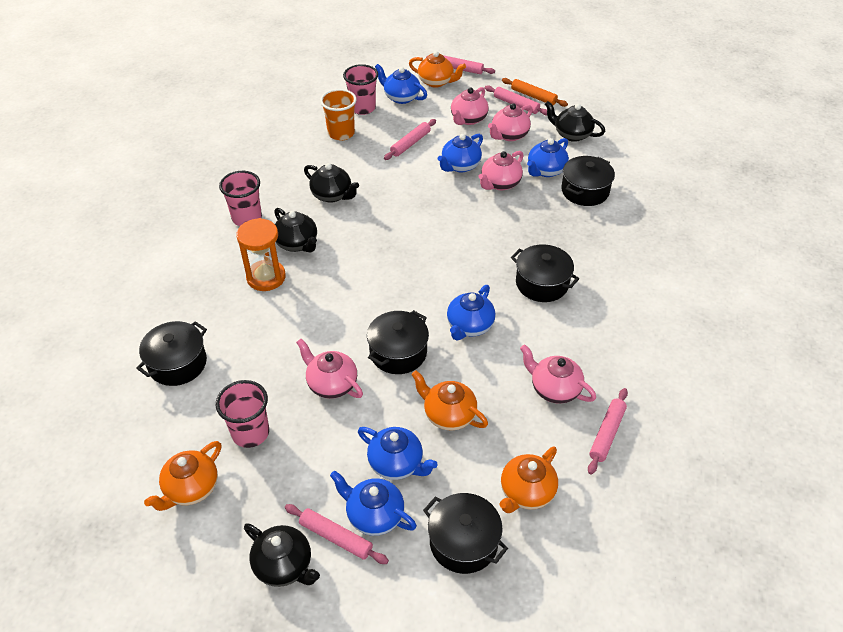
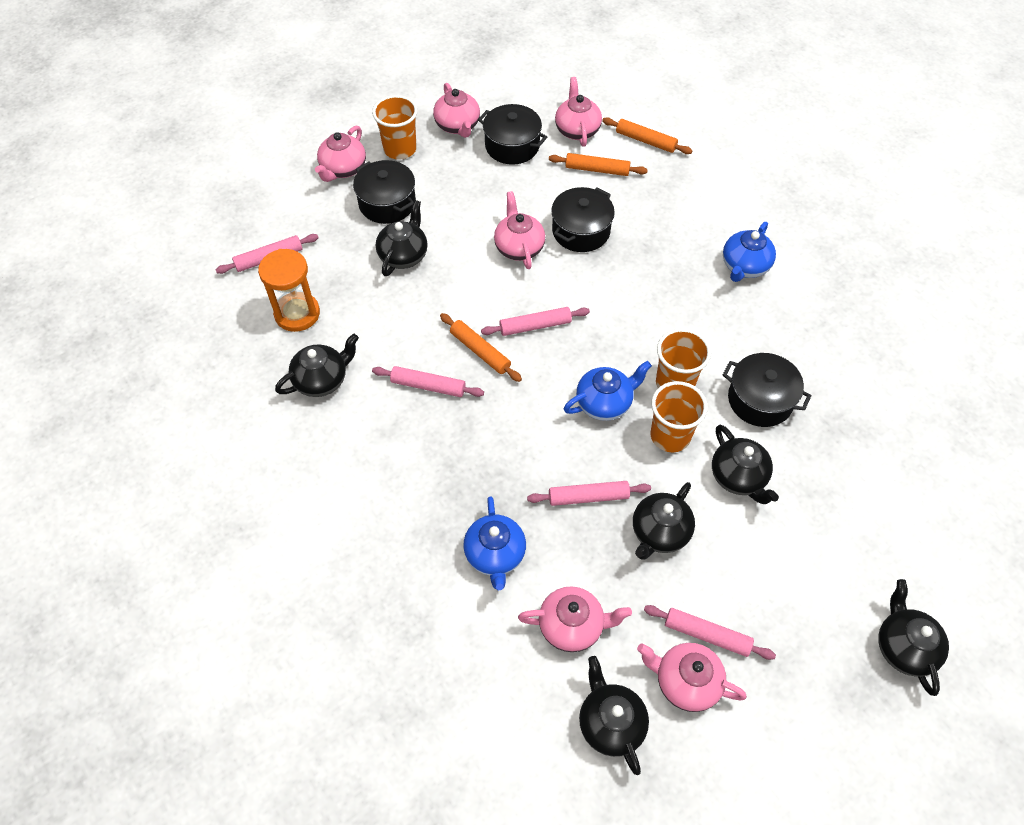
black pot: [136,321,207,386] [367,310,429,374] [423,493,508,574] [511,244,579,302] [561,156,615,206] = 5 -> [353,160,416,224] [478,104,547,165] [551,187,615,252] [723,353,811,427] = 4
black teapot: [244,523,320,587] [274,208,317,253] [304,163,359,203] [545,101,605,142] = 4 -> [275,334,359,397] [376,200,428,276] [579,656,649,775] [633,482,695,560] [712,425,779,504] [878,579,949,696] = 6
blue teapot: [330,471,417,536] [358,427,438,480] [375,64,427,104] [438,134,483,172] [447,285,496,341] [527,138,569,177] = 6 -> [463,496,526,590] [564,361,652,421] [723,222,776,282] = 3
orange cup: [320,89,357,141] = 1 -> [372,95,418,160] [651,381,708,452] [656,328,711,388] = 3
orange rolling pin: [502,78,568,107] = 1 -> [440,313,522,382] [549,153,648,176] [602,117,692,154] = 3
orange teapot: [144,441,221,511] [409,51,466,88] [411,370,488,431] [499,446,558,513] = 4 -> none = 0
pink cup: [216,380,269,448] [219,171,262,226] [343,64,378,115] = 3 -> none = 0
pink teapot: [296,339,363,399] [451,87,489,125] [478,151,523,190] [488,103,533,141] [520,345,596,404] = 5 -> [315,126,366,182] [433,83,480,138] [494,191,545,269] [518,586,632,652] [555,77,602,147] [637,643,747,712] = 6

